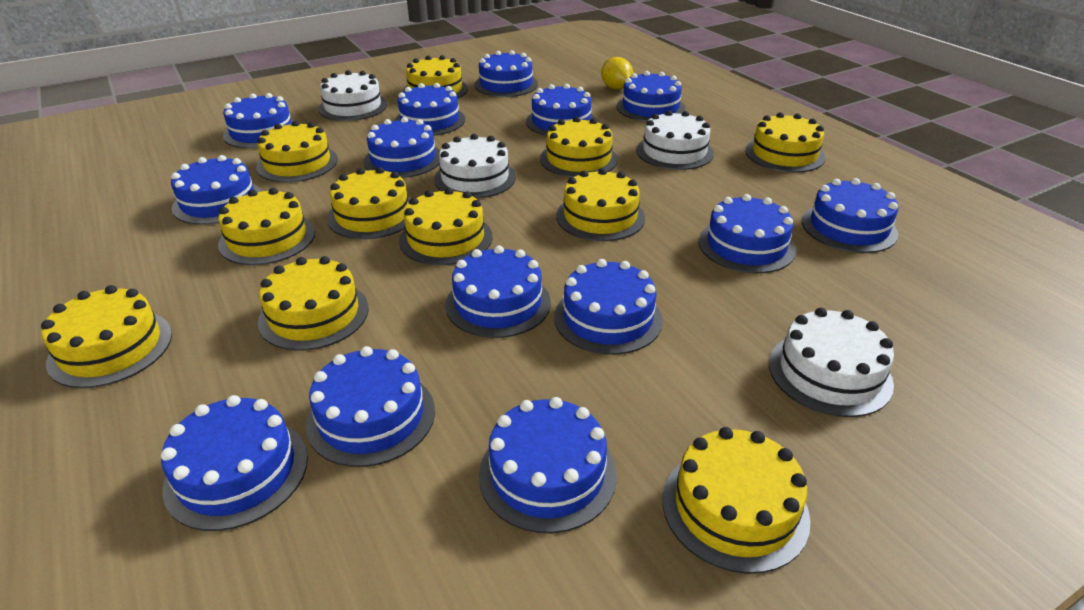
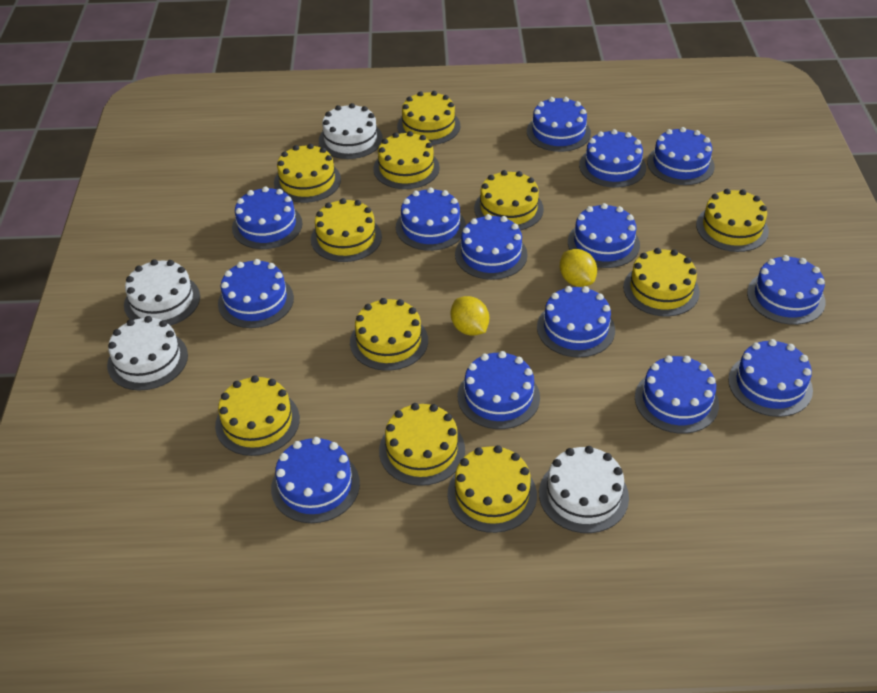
yellow lemon: [601,57,633,89] = 1 -> [451,296,489,336] [560,249,597,287] = 2

